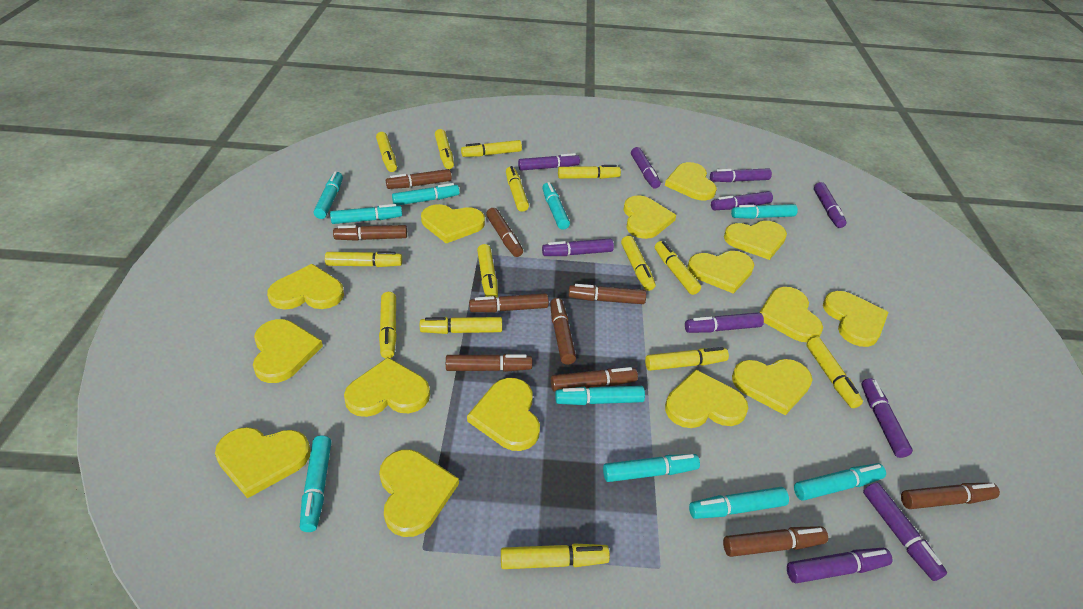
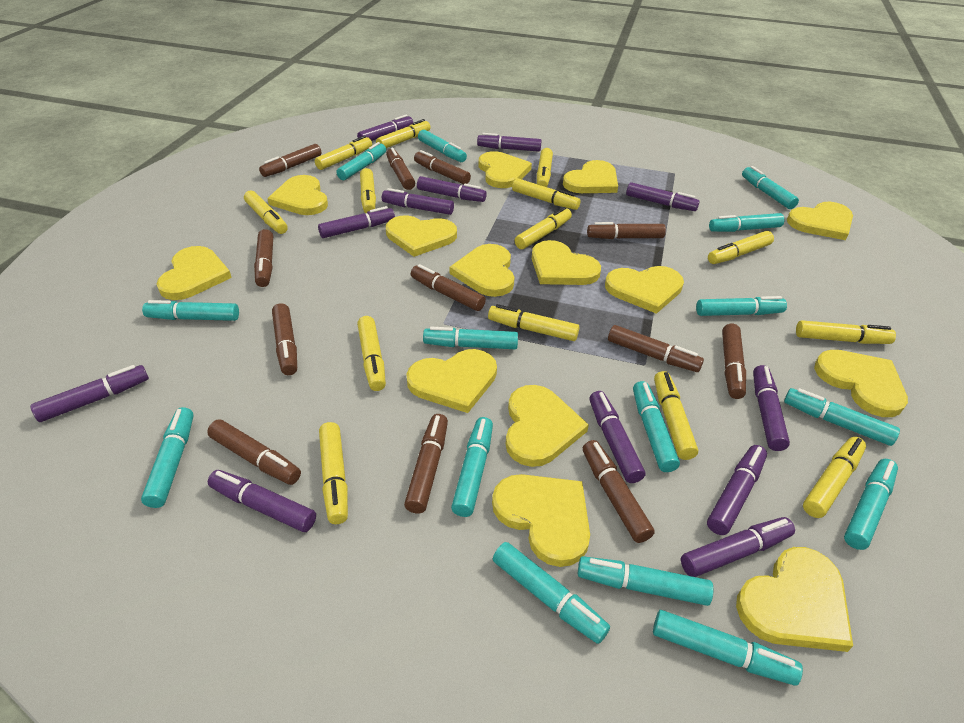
brown marker: [333,225,407,241] [386,169,452,189] [446,354,532,372] [469,293,549,312] [486,208,523,257] [550,298,576,365] [551,367,638,392] [568,284,646,304] [723,526,828,557] [901,483,1000,509] = 10 -> [207,419,301,485] [254,229,273,287] [259,144,321,177] [272,303,297,375] [386,147,415,190] [404,414,448,514] [411,264,486,311] [414,150,471,184] [583,440,655,543] [587,222,666,239] [608,325,704,372] [722,324,746,399] = 12
purple marker: [518,153,580,171] [542,239,614,256] [631,147,661,189] [685,312,764,333] [710,168,772,182] [711,191,773,210] [787,548,892,583] [814,182,847,228] [861,378,913,458] [863,482,947,581] = 10 -> [30,365,149,422] [208,470,316,532] [318,206,395,238] [357,115,413,141] [382,188,454,215] [417,176,487,202] [477,133,542,152] [590,391,645,483] [626,182,700,211] [681,517,795,577] [707,445,767,535] [753,365,790,451] = 12
turquoise marker: [300,435,331,532] [314,171,343,219] [330,204,402,224] [392,183,460,206] [542,182,570,230] [555,386,645,405] [603,454,700,482] [689,487,789,519] [731,204,798,219] [794,463,886,501] = 10 -> [141,407,193,508] [142,300,239,321] [336,142,386,180] [418,130,467,162] [423,327,518,349] [451,417,493,517] [493,542,610,644] [578,556,713,606] [633,381,680,472] [653,610,803,686] [696,296,787,316] [709,213,784,232] [742,166,799,209] [784,388,900,446] [844,459,898,550] = 15
yellow heart: [215,427,311,498] [253,319,323,383] [267,264,344,310] [344,357,430,417] [379,449,459,537] [421,204,485,244] [467,378,540,451] [623,196,676,239] [665,162,717,201] [665,369,748,428] [687,251,754,294] [724,221,787,260] [732,359,812,415] [759,287,823,342] [823,291,889,347] = 15 -> [157,246,232,300] [267,175,328,215] [386,216,457,257] [406,349,497,413] [450,244,514,297] [479,151,532,188] [492,474,590,567] [506,385,589,467] [532,240,601,285] [563,160,618,193] [605,266,684,314] [736,547,853,652] [787,202,853,240] [814,350,908,417] = 14

